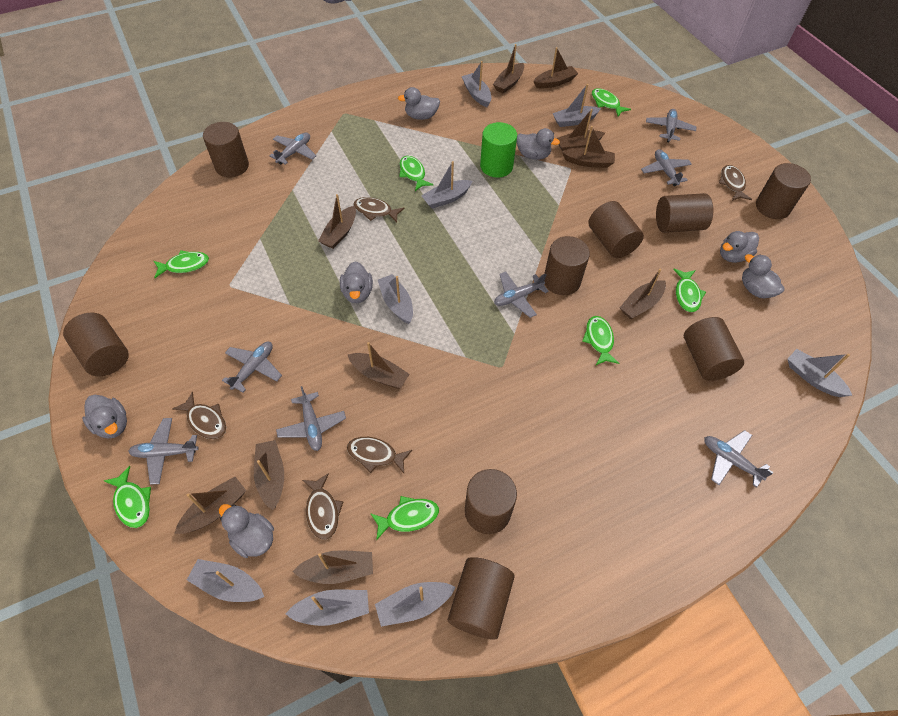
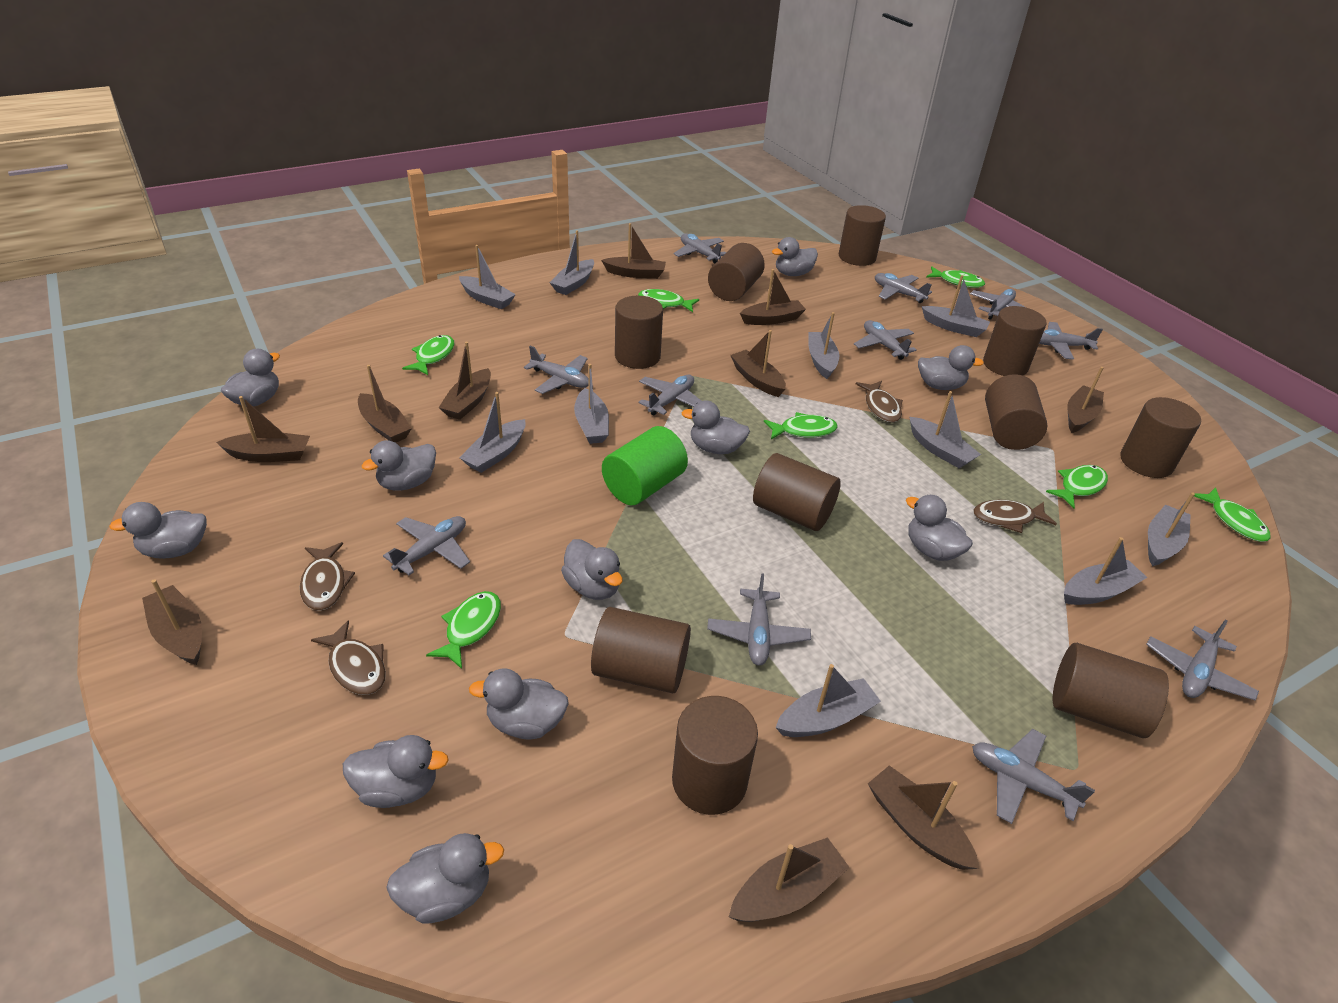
brown cylinder: [63,313,129,376] [203,122,249,177] [448,557,515,640] [465,469,517,534] [544,236,590,295] [588,201,644,258] [656,193,713,233] [684,317,744,381] [756,163,811,219] = 9 -> [591,607,691,693] [615,296,663,369] [672,696,758,815] [708,243,765,301] [753,453,841,531] [839,205,886,266] [983,306,1047,376] [985,374,1048,450] [1053,643,1169,738] [1120,397,1201,478] = 10
brown fish: [172,392,226,439] [302,473,343,540] [347,437,412,473] [353,197,405,222] [719,165,752,201] = 5 -> [300,542,355,611] [311,620,386,695] [856,381,903,423] [973,500,1057,533] = 4
grey boat: [187,559,264,602] [285,590,369,626] [375,582,456,627] [378,274,413,324] [421,161,472,209] [461,61,492,107] [552,84,601,127] [788,349,853,397] = 8 -> [459,245,516,309] [459,392,526,473] [550,230,594,295] [574,364,609,444] [775,664,881,737] [808,312,839,379] [910,391,981,468] [921,275,990,337] [1064,537,1148,605] [1148,492,1195,566] = 10
grey duck: [82,395,127,438] [219,504,274,558] [340,261,373,303] [398,87,440,120] [517,128,560,160] [720,231,759,263] [742,254,784,298] = 7 -> [109,502,207,559] [221,349,280,407] [343,735,449,808] [362,440,436,491] [386,833,504,924] [469,668,569,739] [561,539,623,600] [681,400,750,454] [772,237,818,276] [906,495,973,561] [918,345,984,390] = 11
grey plane: [129,418,199,485] [222,342,282,393] [270,132,316,165] [276,386,346,451] [494,272,549,318] [641,149,692,186] [646,109,696,142] [704,430,774,487] = 8 -> [383,516,470,575] [524,346,589,394] [638,374,701,415] [674,234,726,263] [707,573,811,666] [854,320,917,360] [875,273,932,303] [970,289,1027,320] [972,729,1095,824] [1039,322,1103,360] [1146,620,1259,700] = 11

